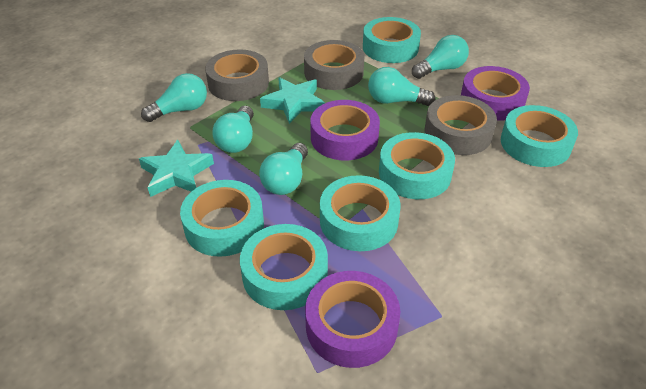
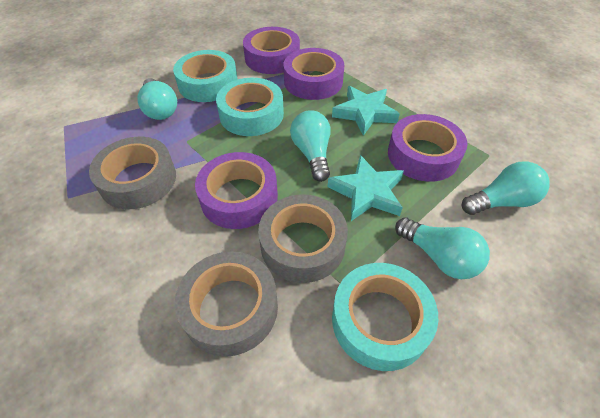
purple tape: [305,271,400,368] [310,100,380,160] [461,66,530,121] = 3 -> [195,152,278,229] [243,27,300,74] [284,48,345,100] [388,114,468,182] = 4
turquoise light bulb: [141,73,207,122] [212,106,254,153] [259,143,308,195] [368,67,435,106] [412,35,469,79] = 5 -> [137,78,177,120] [290,110,330,182] [395,217,490,279] [462,161,550,215] = 4
turquoise tape: [180,180,264,257] [240,224,328,310] [320,175,401,251] [363,17,421,63] [379,132,455,199] [501,105,578,167] = 6 -> [173,50,238,102] [216,78,284,136] [332,263,438,371] = 3

